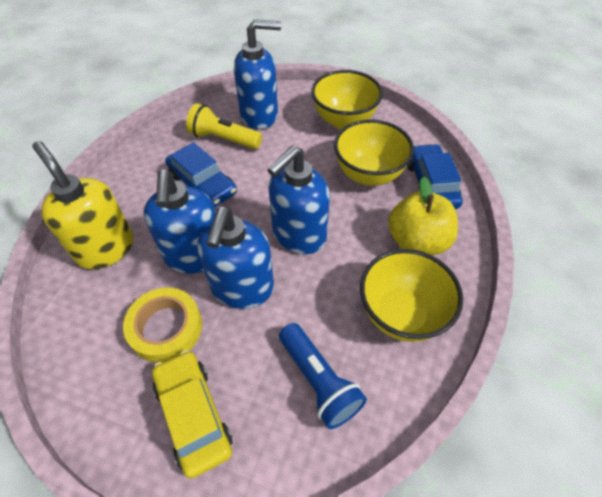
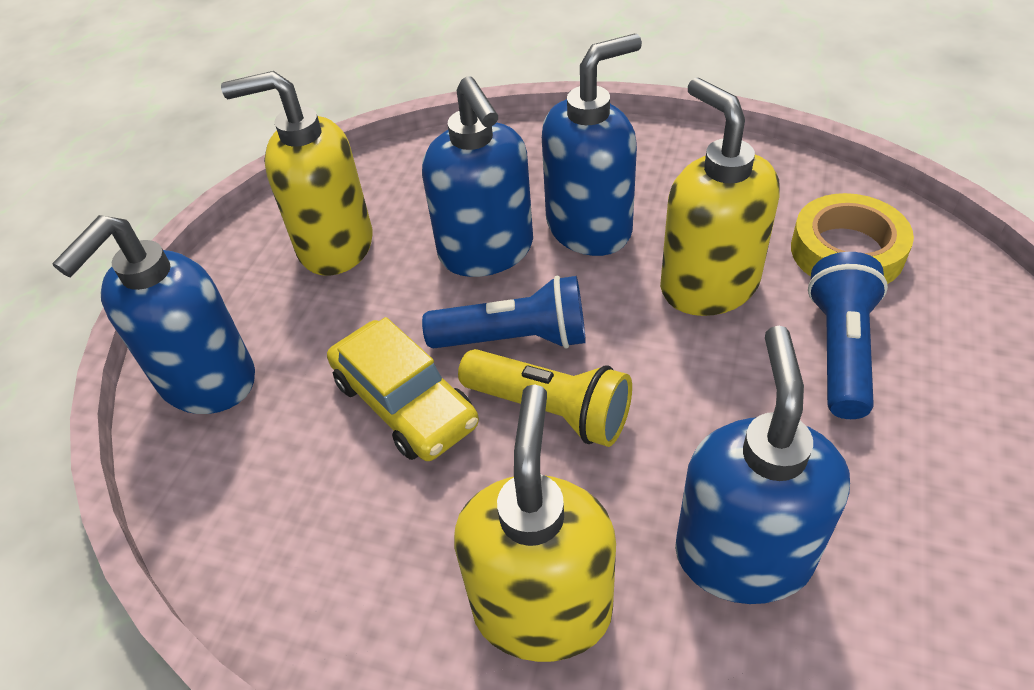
blue car: [165,142,237,207] [407,144,463,209] = 2 -> none = 0
blue flashlight: [279,323,367,429] = 1 -> [422,276,586,349] [808,252,888,419] = 2
yellow apple: [388,176,458,255] = 1 -> none = 0
yellow bowl: [311,70,383,129] [334,119,414,186] [360,249,463,342] = 3 -> none = 0
yellow soap dispenser: [32,141,134,269] = 1 -> [221,71,372,276] [454,384,616,662] [660,78,780,316] = 3

